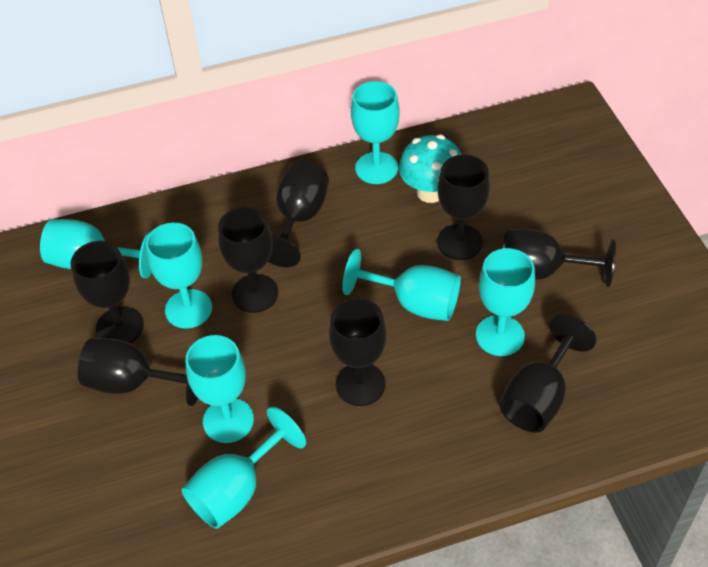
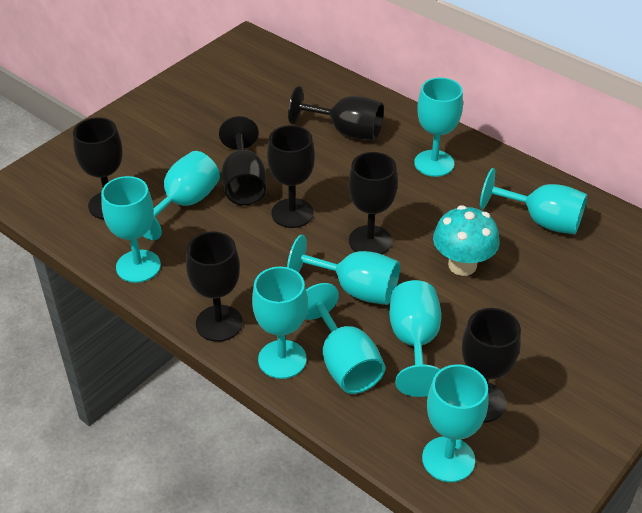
black goblet: [71,241,144,343] [78,338,198,406] [218,207,279,313] [268,161,329,267] [329,298,386,406] [437,155,490,260] [499,314,596,433] [503,229,616,287] = 8 -> [73,117,123,219] [186,232,243,342] [219,116,267,206] [267,125,315,228] [288,86,384,140] [349,152,398,254] [462,308,521,423] = 7
turquoise goblet: [40,219,152,279] [146,223,212,329] [182,406,306,529] [186,335,254,443] [342,249,461,321] [351,81,400,184] [476,248,535,356] = 7 -> [101,176,161,283] [143,151,220,240] [252,267,308,379] [287,235,400,305] [305,283,385,394] [389,280,441,397] [414,78,463,177] [422,364,489,482] [480,168,587,235] = 9

